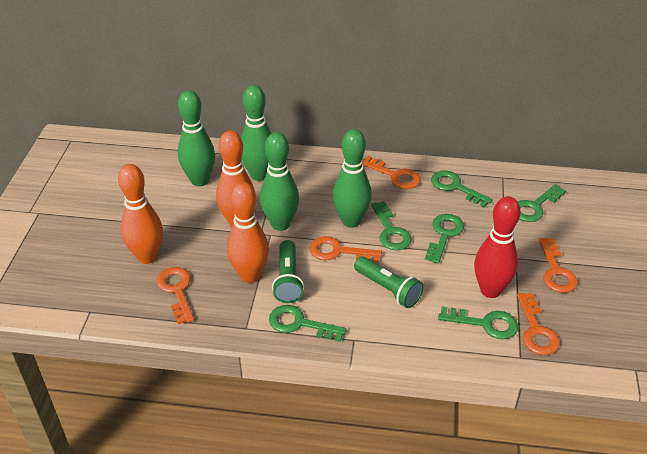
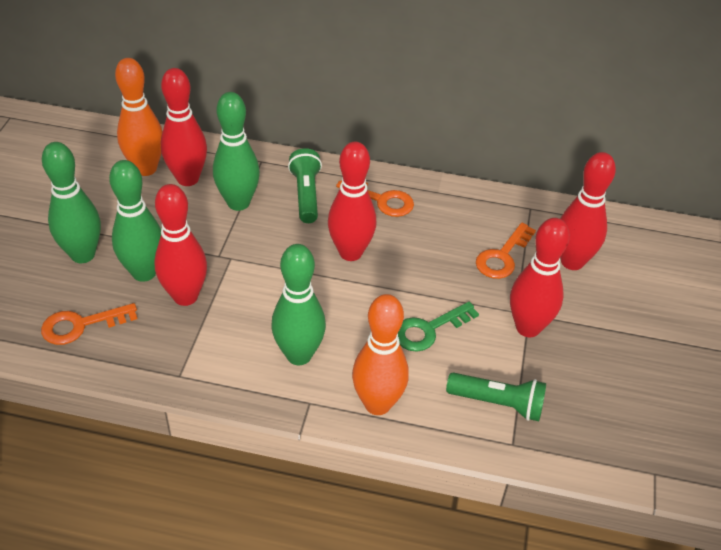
green key: [269,305,347,342] [371,201,412,250] [425,214,464,264] [431,171,493,207] [438,307,518,339] [517,184,566,222] = 6 -> [398,302,479,352] = 1
orange bowling pin: [118,164,163,264] [216,130,255,227] [227,182,269,283] = 3 -> [115,58,163,176] [352,294,409,415] = 2
orange key: [156,267,194,324] [309,236,382,263] [363,156,421,189] [517,293,560,355] [539,238,578,293] = 5 -> [41,303,137,345] [336,181,414,217] [476,223,536,279] = 3
red bowling pin: [474,196,521,298] = 1 -> [154,184,207,306] [161,68,207,186] [328,142,376,261] [510,218,570,337] [560,152,616,270] = 5

